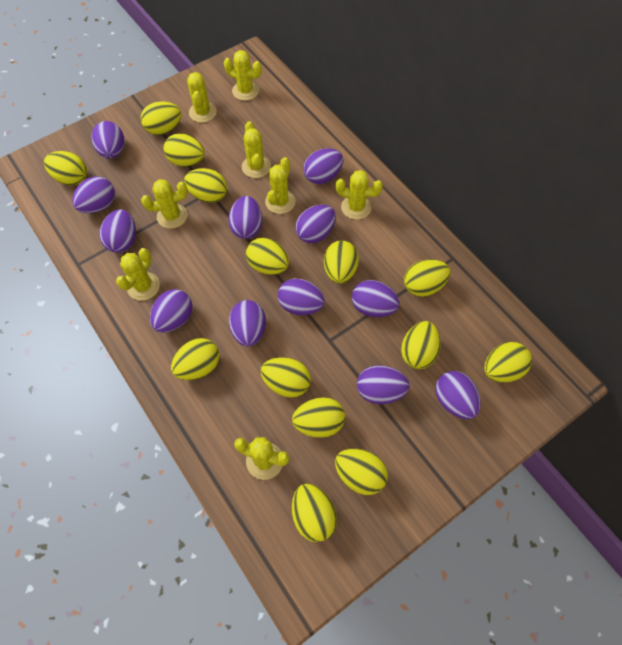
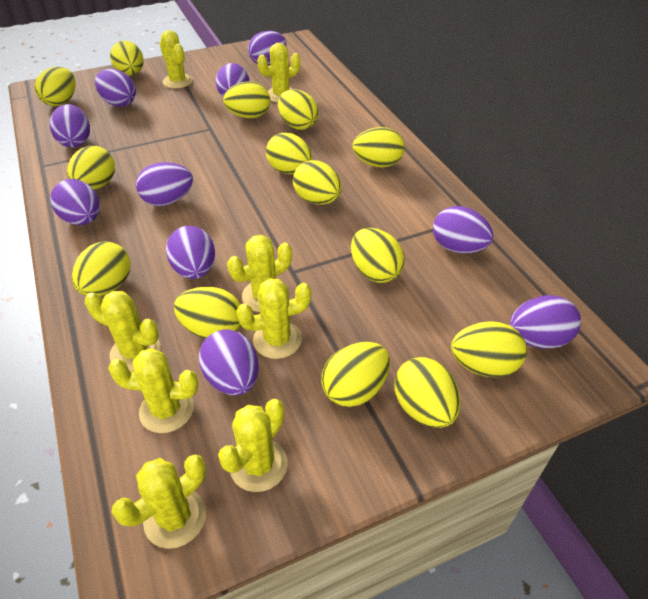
purple egg: [72,176,115,213] [92,121,124,159] [100,209,136,253] [150,289,193,333] [228,196,263,239] [229,300,266,347] [278,279,325,315] [295,205,336,244] [303,148,343,184] [352,280,399,317] [357,365,409,404] [435,371,481,419] = 12 -> [50,104,90,148] [50,179,100,225] [95,69,136,107] [136,162,193,206] [166,226,215,279] [199,329,259,395] [215,63,249,97] [248,31,286,65] [433,206,493,254] [510,295,581,349] = 10

